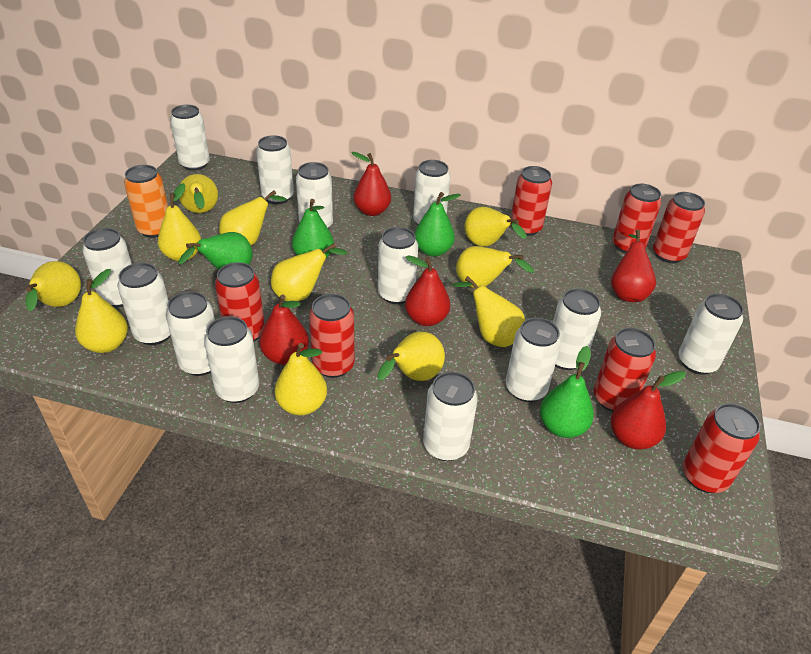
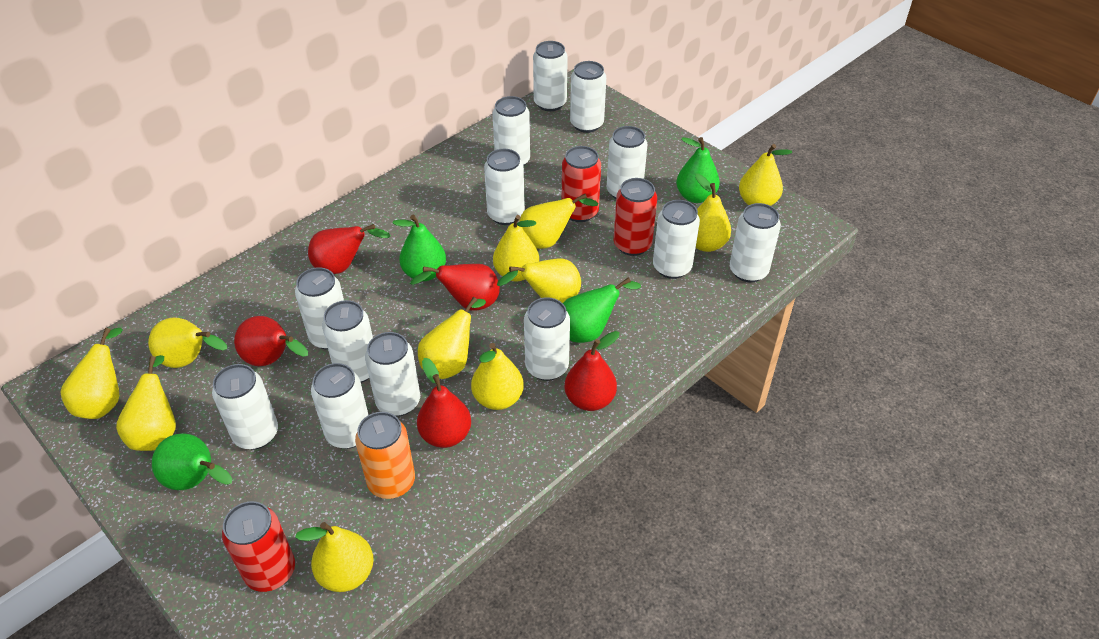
red can: [215,262,265,342] [309,294,355,378] [511,166,552,236] [594,328,656,412] [612,184,661,254] [653,192,705,263] [683,403,761,493] = 7 -> [222,501,295,592] [562,146,601,222] [614,178,657,256] = 3

